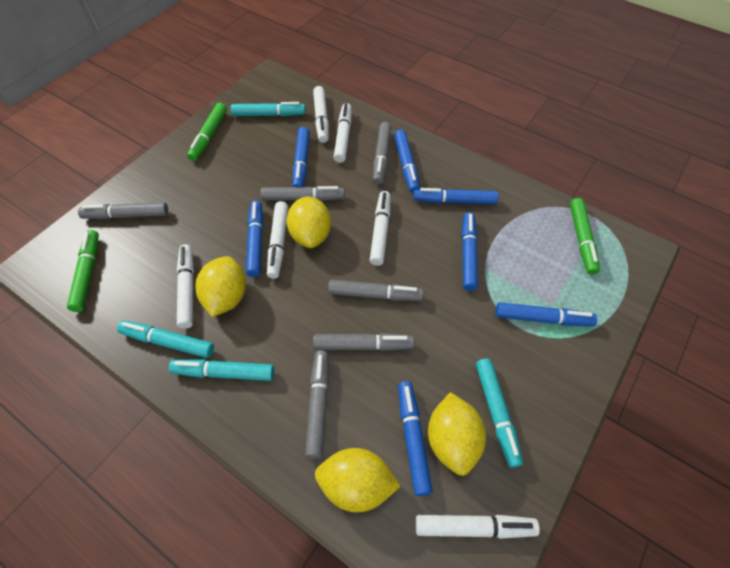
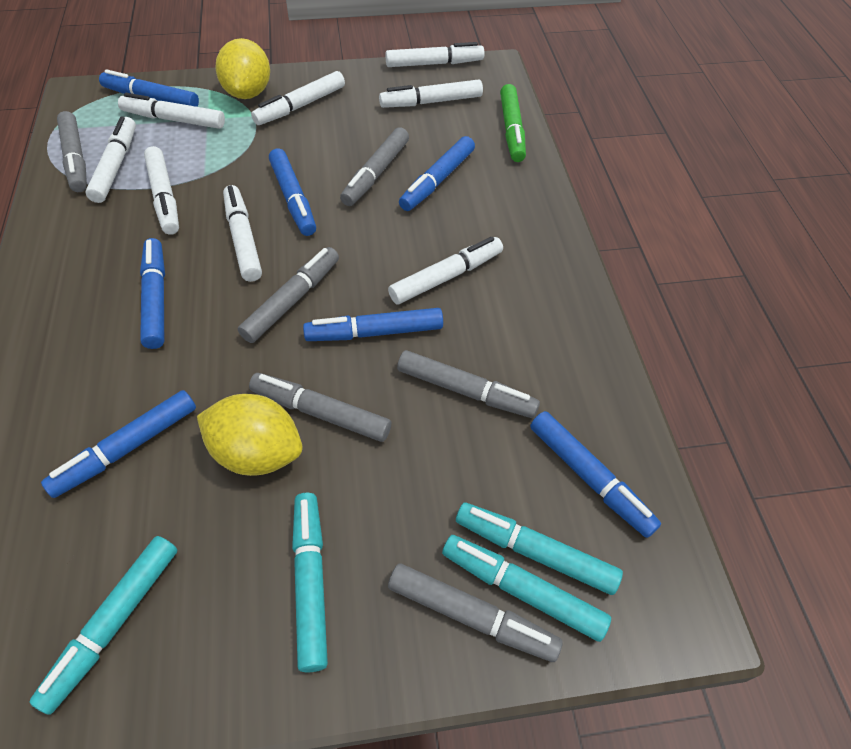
green marker: [67,230,99,312] [187,103,227,161] [570,198,600,275] = 3 -> [500,84,526,162] = 1
white marker: [177,244,194,329] [267,201,288,279] [313,86,329,143] [333,103,352,163] [370,191,390,266] [415,515,540,539] = 6 -> [85,116,136,203] [118,93,225,129] [144,146,179,235] [223,185,262,282] [251,71,345,125] [379,79,483,108] [385,42,485,67] [388,237,503,305] = 8
yellow lemon: [196,256,246,317] [286,196,331,248] [315,448,401,512] [428,392,486,476] = 4 -> [197,394,303,476] [215,38,270,99] = 2

